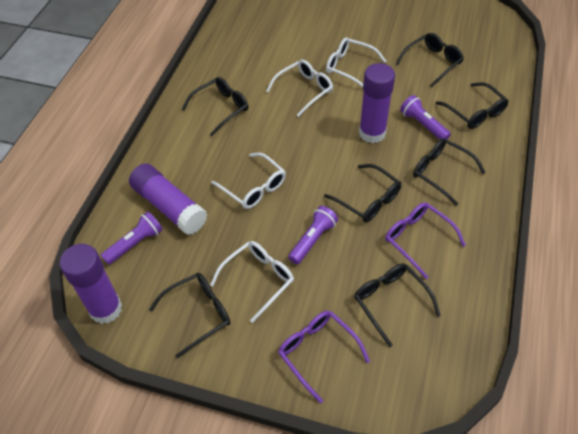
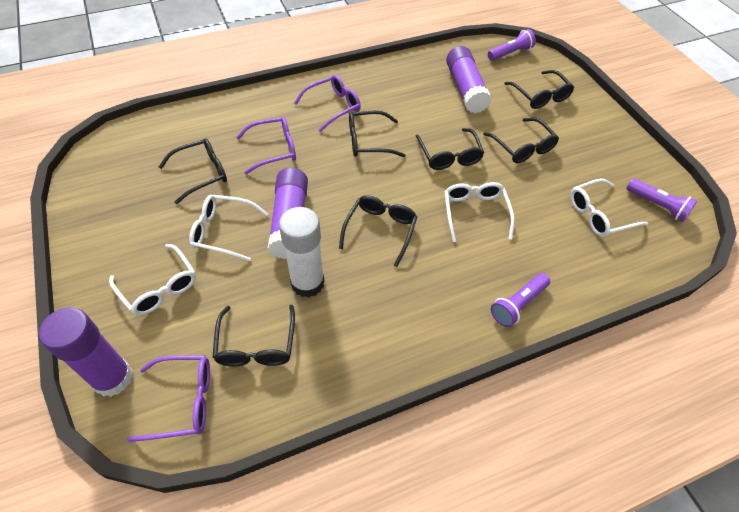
purple glasses: [278,311,370,403] [385,203,466,279] = 2 -> [127,355,210,442] [236,117,296,174] [294,75,361,132] = 3
white glue stick: none = 0 -> [279,207,325,298] = 1

